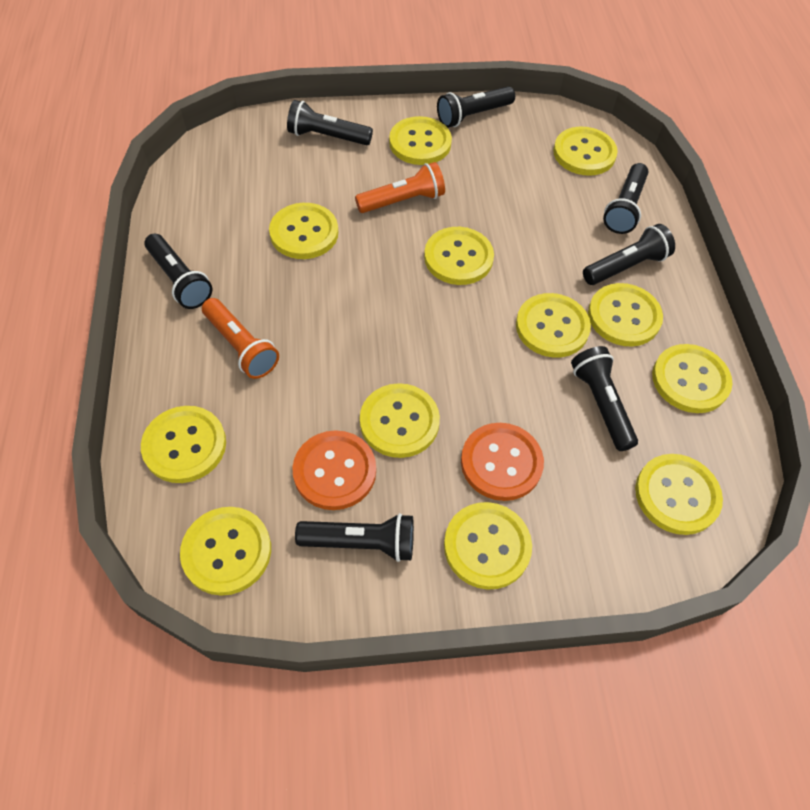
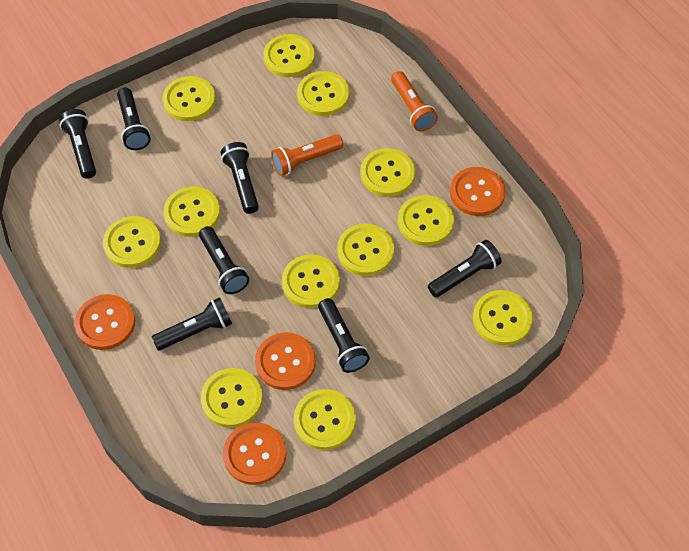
orange button: [292,430,376,510] [461,423,544,501] = 2 -> [75,294,135,350] [223,422,286,485] [255,332,316,390] [450,167,506,216] = 4

